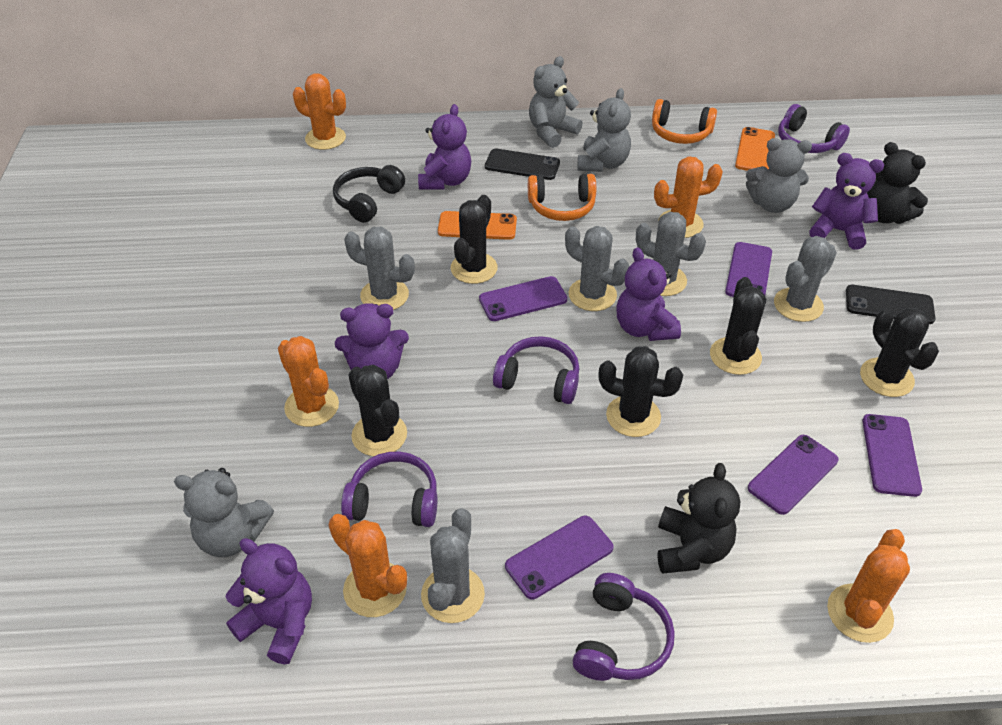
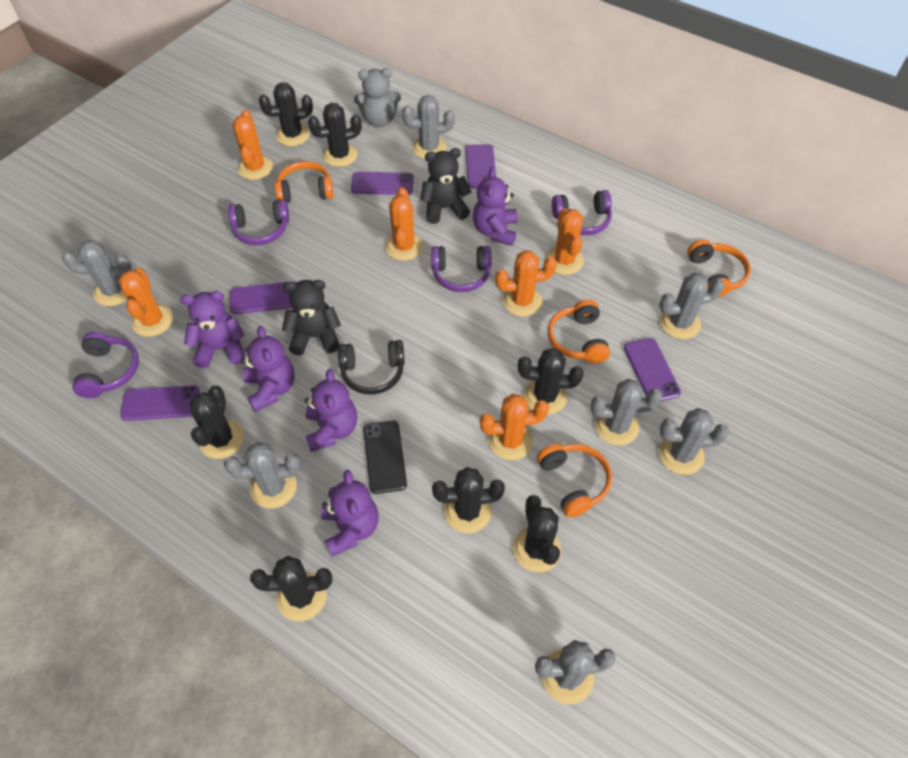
black cactus: [348,365,407,456] [451,195,497,284] [599,346,683,437] [710,277,766,375] [860,308,939,397] = 5 -> [190,385,244,459] [250,556,332,621] [259,82,313,146] [308,103,362,167] [432,467,505,533] [513,495,562,572] [518,348,584,415] = 7
black phone: [485,148,560,180] [846,285,935,324] = 2 -> [363,420,407,494] = 1
grey cactus: [344,227,415,310] [421,508,485,623] [565,226,629,311] [636,212,706,296] [774,236,837,322] = 5 -> [62,240,132,306] [224,442,301,508] [402,95,455,159] [535,640,616,704] [591,379,663,446] [659,273,725,339] [659,408,729,475] = 7
grey teddy bear: [174,468,274,557] [529,56,583,148] [577,88,631,172] [746,138,812,213] = 4 -> [354,68,401,127] = 1
orange cactus: [278,336,339,427] [293,73,346,150] [329,514,407,617] [654,156,723,238] [827,529,910,643] = 5 -> [119,268,173,337] [233,110,273,180] [385,187,423,261] [480,394,549,460] [495,250,557,316] [545,208,584,275] = 6
orange headphones: [528,174,596,221] [652,99,717,144] = 2 -> [275,161,333,203] [537,444,612,518] [548,300,610,364] [687,239,751,298] = 4
orange phone: [438,211,517,240] [735,127,775,171] = 2 -> none = 0

